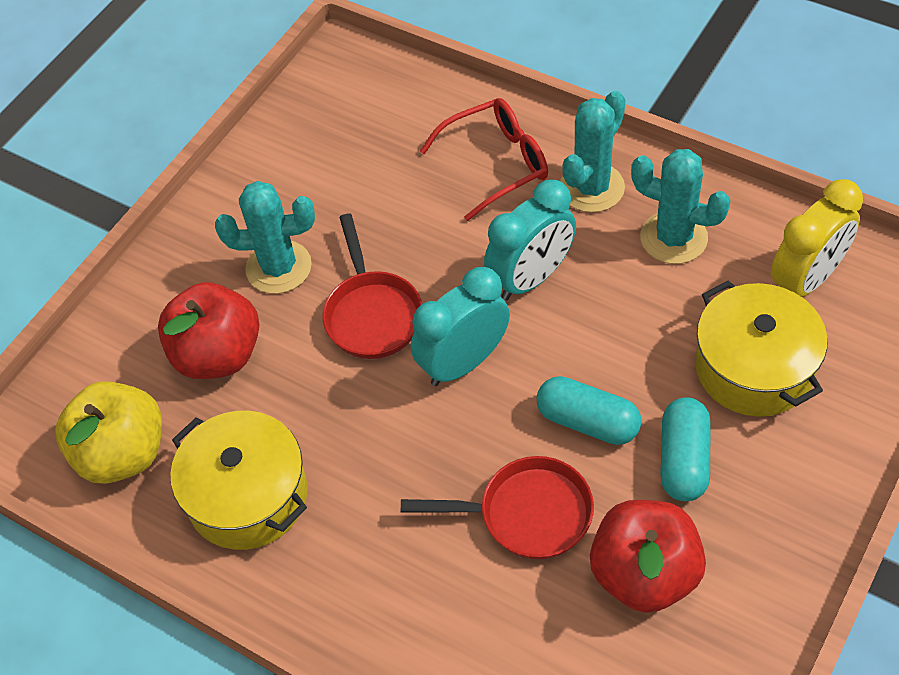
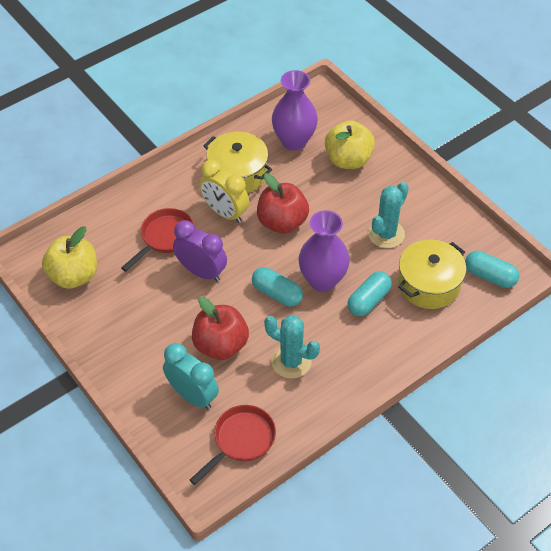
purple clock: none = 0 -> [173,220,227,282] = 1
purple vase: none = 0 -> [272,70,318,151] [298,210,350,292] = 2
red glasses: [420,98,548,221] = 1 -> none = 0
turquoise cactus: [215,181,315,294] [560,91,626,213] [631,149,730,264] = 3 -> [264,315,320,379] [368,182,409,248] = 2
turquoise capsule: [537,376,642,445] [660,397,711,501] = 2 -> [252,267,303,306] [347,271,392,316] [465,251,519,288] = 3
turquoise clock: [411,267,510,386] [484,180,576,300] = 2 -> [163,343,219,409] = 1
yellow apple: [55,381,162,484] = 1 -> [42,226,97,289] [325,120,375,169] = 2

